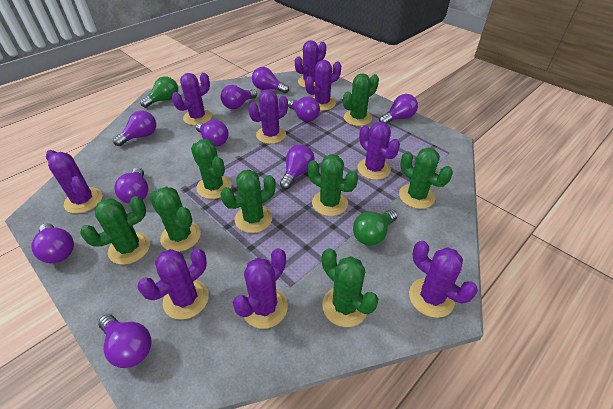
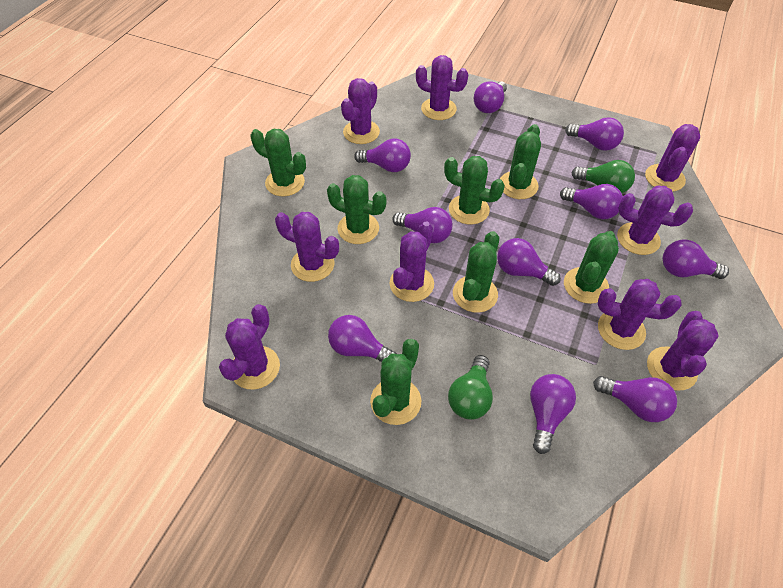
green cactus: [80,196,150,265] [149,187,200,252] [191,139,232,199] [220,169,276,233] [308,154,358,216] [322,248,378,327] [343,73,379,126] [399,148,453,209] = 8 -> [251,129,306,197] [327,175,386,244] [370,339,421,425] [444,156,505,225] [453,231,499,313] [500,124,541,199] [564,231,619,304] = 7

